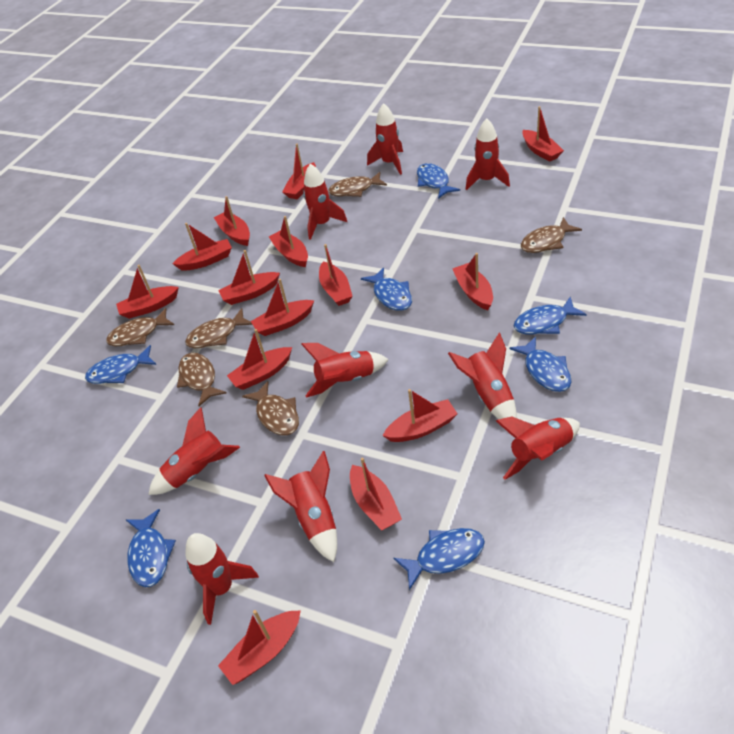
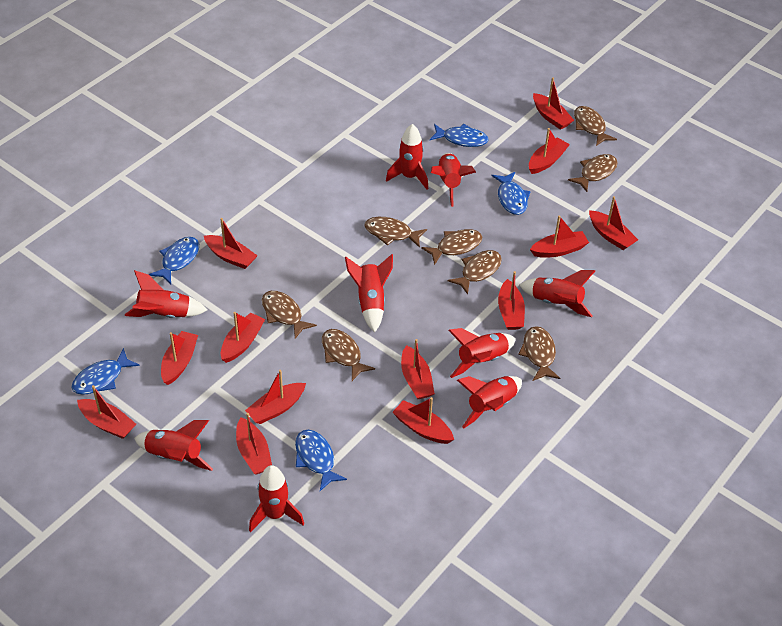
blue fish: [85,345,157,384] [126,509,176,587] [361,267,412,311] [393,528,485,590] [417,163,460,199] [509,336,571,392] [513,297,587,335] = 7 -> [71,348,140,395] [149,237,199,284] [295,430,347,491] [430,124,489,147] [492,172,531,215] = 5
brown fish: [106,308,174,346] [177,353,226,406] [185,308,253,348] [242,381,299,435] [328,172,387,197] [521,217,582,253] = 6 -> [262,291,317,339] [322,329,375,381] [364,217,427,248] [421,229,482,265] [447,250,502,294] [518,326,560,381] [568,154,618,192] [574,106,617,146] = 8
red boat: [116,265,179,319] [172,223,232,271] [214,196,250,246] [218,250,280,305] [218,610,301,685] [227,329,292,390] [251,279,314,336] [269,216,308,267] [282,144,316,199] [319,244,353,306] [350,458,402,531] [383,389,458,442] [453,253,493,310] [522,106,564,162] = 14 -> [77,385,136,439] [161,331,198,385] [204,218,258,269] [221,312,265,363] [236,413,272,475] [245,370,306,424] [392,397,454,444] [401,339,435,399] [498,271,525,330] [529,128,570,174] [530,215,589,257] [533,77,574,130] [589,196,638,250] = 13

